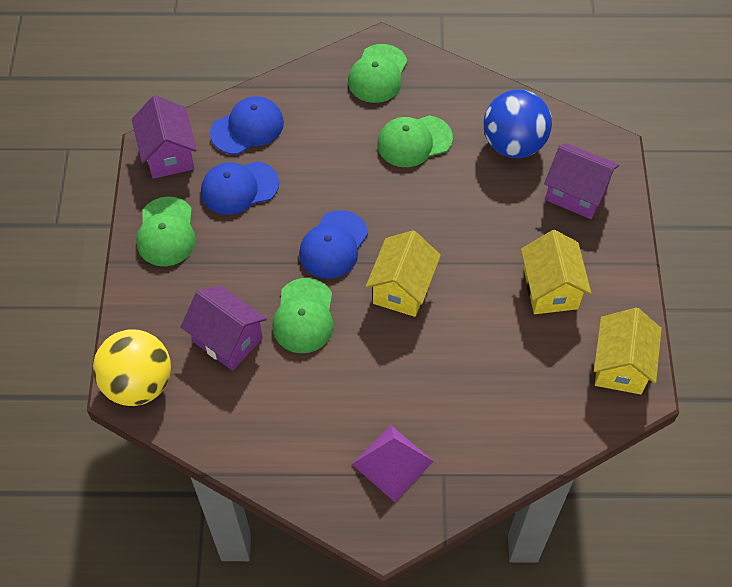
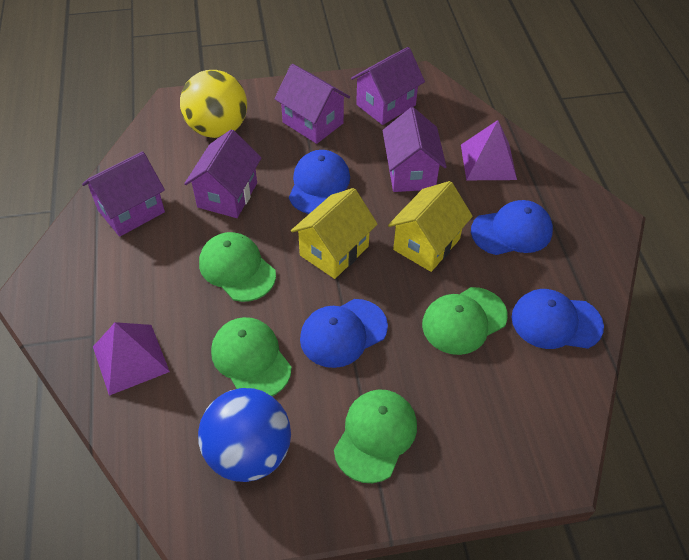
blue cap: [201,161,279,215] [210,96,284,155] [299,210,368,279] = 3 -> [289,150,350,214] [300,299,388,368] [471,200,553,255] [512,289,604,349] = 4
purple house: [132,95,197,179] [181,285,267,371] [544,143,619,219] = 3 -> [82,151,165,237] [184,129,261,218] [274,64,350,144] [351,47,425,125] [382,107,446,192] = 5
purple pyramid: [352,425,434,502] = 1 -> [93,322,170,396] [461,120,517,180] = 2
yellow house: [366,230,441,317] [521,230,591,314] [594,308,662,394] = 3 -> [291,188,378,279] [388,181,473,272] = 2

